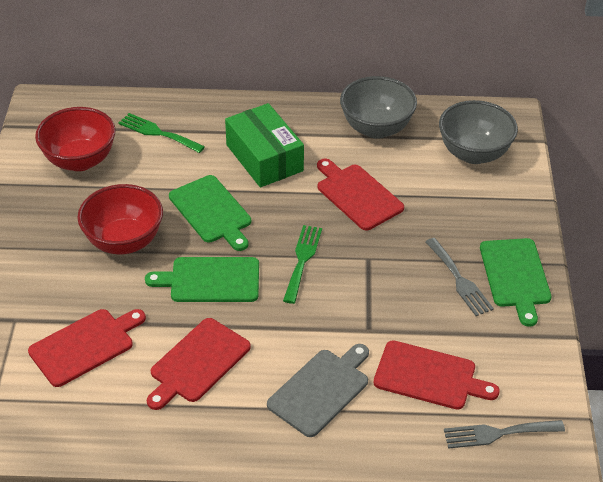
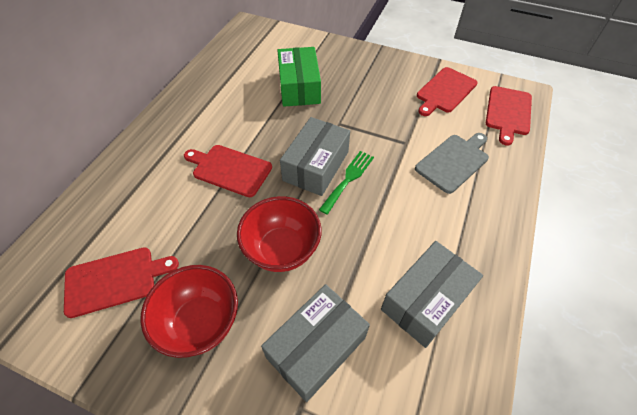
green cutting board: [145,257,259,302] [169,175,251,251] [480,238,551,327] = 3 -> none = 0
green fork: [119,113,205,153] [283,225,322,304] = 2 -> [319,151,374,215] = 1
grey bowl: [340,76,417,139] [439,100,518,164] = 2 -> none = 0
grey box: none = 0 -> [261,284,370,402] [280,117,350,196] [381,241,483,348] = 3
grey fork: [425,238,494,316] [444,420,565,449] = 2 -> none = 0

